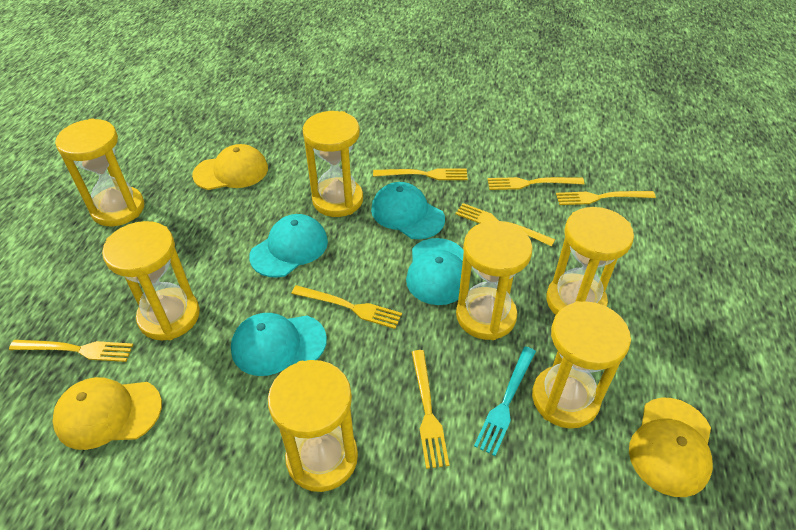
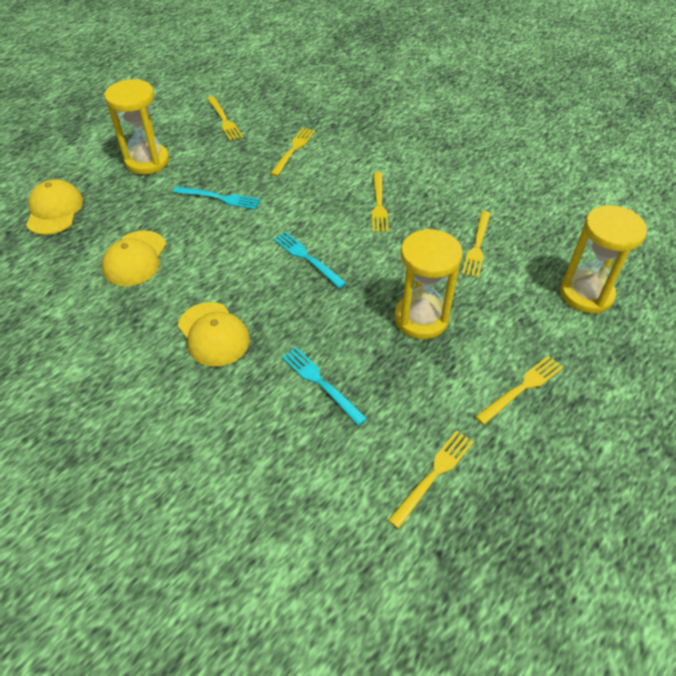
turquoise cap: [231,313,327,376] [249,214,328,278] [371,182,445,239] [406,238,463,305] = 4 -> none = 0
turquoise fork: [474,346,536,456] = 1 -> [173,187,261,210] [274,232,346,288] [282,347,367,426] = 3
yellow fork: [9,340,133,362] [291,285,402,329] [373,168,468,180] [411,350,449,469] [455,203,555,247] [487,177,584,190] [556,191,656,205] = 7 -> [207,96,243,141] [270,128,315,176] [372,172,388,232] [388,430,474,529] [462,211,491,278] [475,355,563,425] = 6
yellow hourglass: [55,118,144,226] [102,221,200,340] [268,360,358,492] [303,111,363,217] [456,221,533,340] [532,301,631,429] [546,207,634,315] = 7 -> [104,79,169,175] [394,229,463,339] [560,205,647,313] = 3

